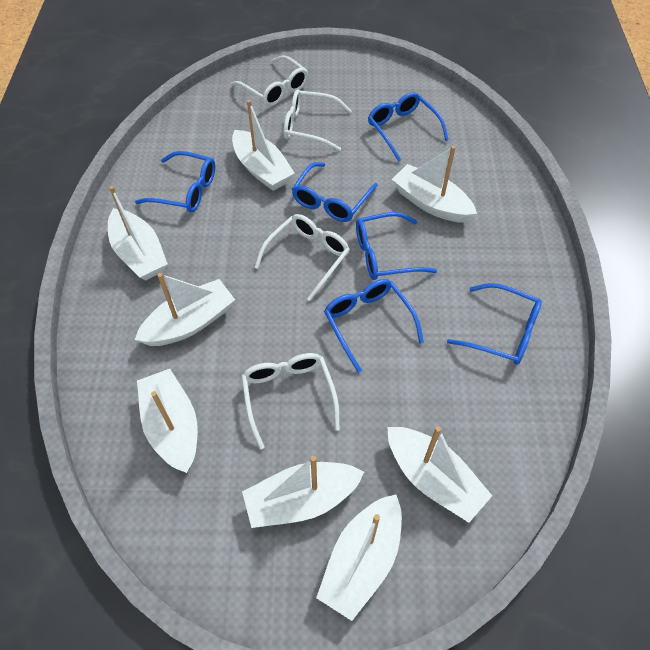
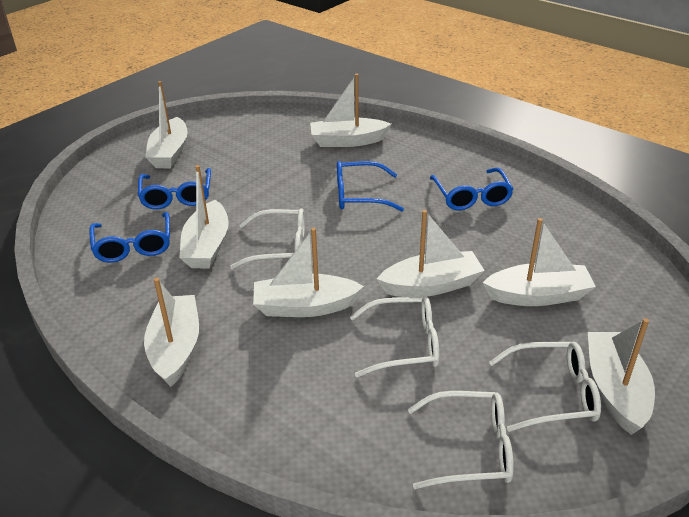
blue glasses: [135,151,215,212] [292,162,378,222] [324,279,424,373] [356,212,437,280] [368,92,449,162] [447,283,542,365] = 6 -> [89,212,170,263] [138,168,211,209] [337,161,404,212] [430,168,514,210] = 4

